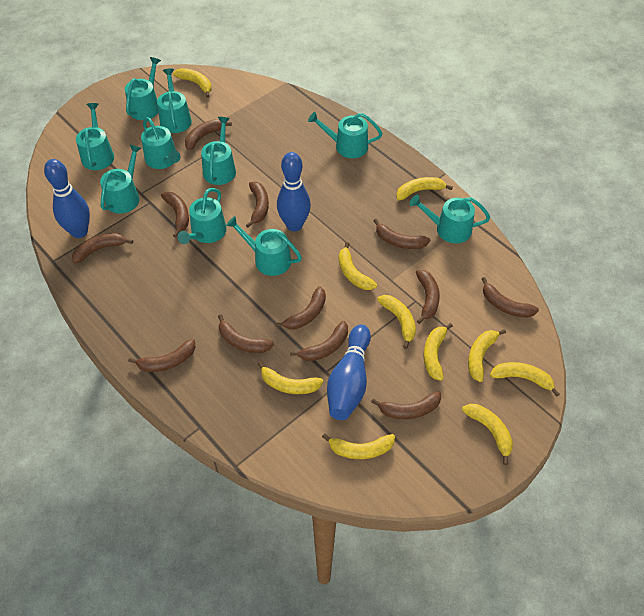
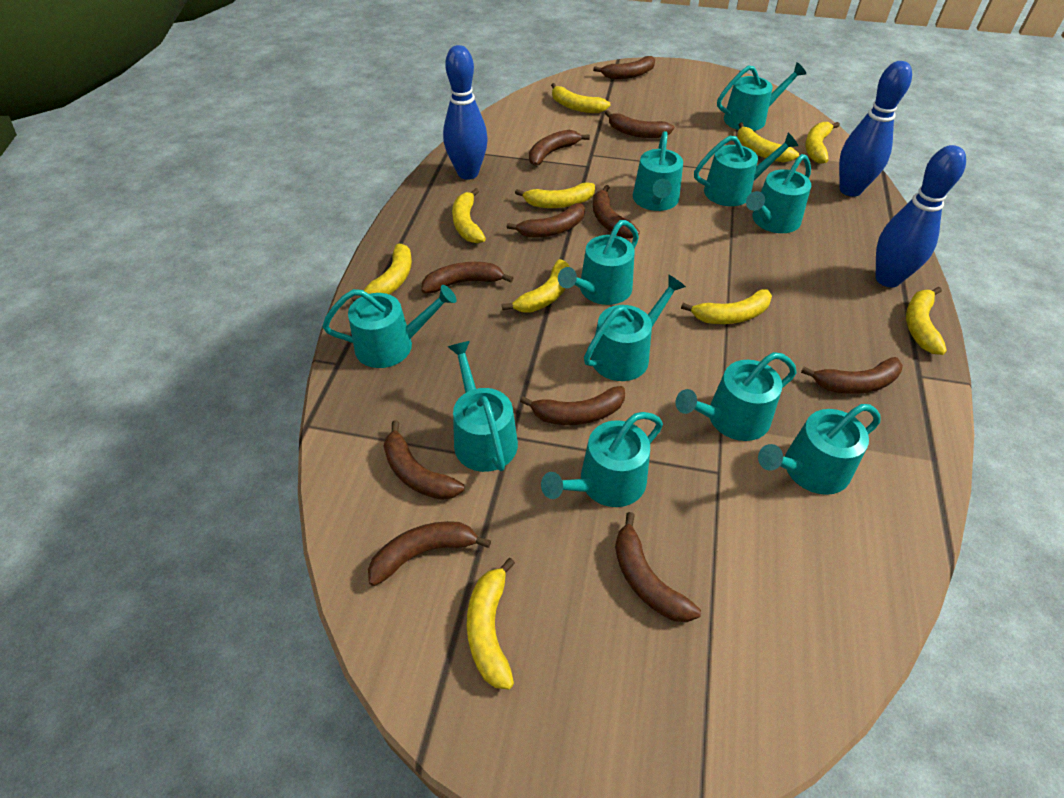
brown banana: [72,233,133,264] [128,339,196,372] [161,192,189,237] [185,119,232,150] [218,314,274,353] [246,182,269,228] [275,286,326,329] [290,321,348,361] [371,391,441,419] [373,219,430,249] [416,270,440,324] [482,277,539,318] = 12 -> [368,521,491,586] [384,420,464,500] [421,262,513,293] [507,203,585,238] [520,386,625,425] [529,130,590,166] [593,56,655,79] [593,185,640,238] [605,110,674,138] [615,512,701,622] [801,357,903,394] = 11
turquoise watering can: [76,103,114,170] [100,145,141,214] [125,57,161,120] [141,117,180,169] [157,68,192,133] [178,188,227,244] [201,117,236,185] [226,216,302,276] [308,112,382,158] [410,195,490,243] = 10 -> [322,285,456,368] [448,341,518,472] [541,412,663,507] [558,220,639,305] [584,275,686,381] [633,131,683,211] [676,352,797,441] [694,132,798,206] [717,62,806,131] [746,154,811,233] [758,404,880,495] = 11

